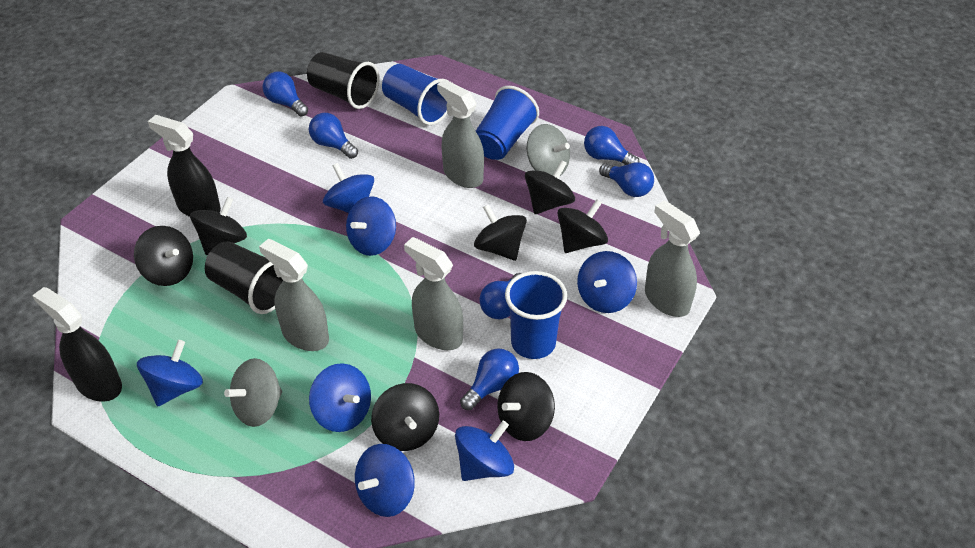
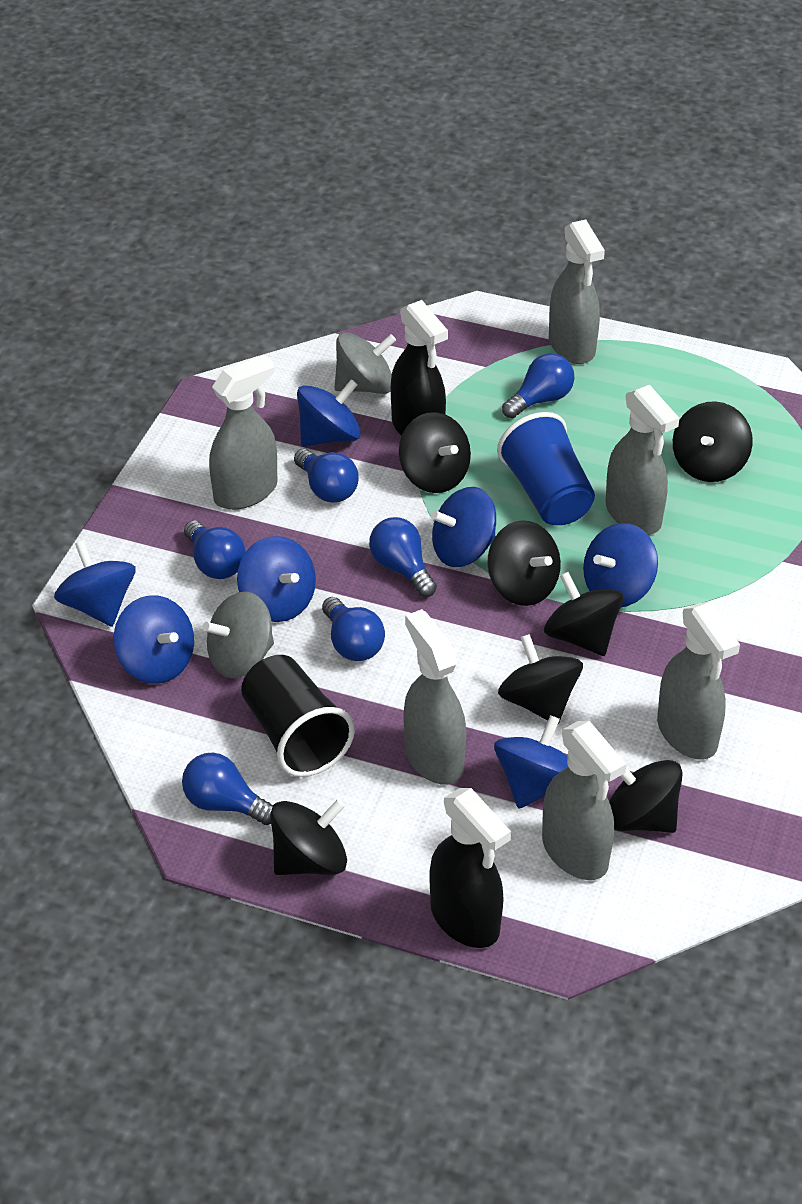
black cup: [205,241,283,314] [307,52,379,109] = 2 -> [241,655,355,777] = 1
blue cup: [382,64,447,125] [476,86,539,160] [505,271,567,359] = 3 -> [497,412,595,525] = 1
grey spray bottle: [259,239,329,351] [404,237,463,350] [437,79,484,188] [645,200,700,317] = 4 -> [209,355,277,510] [404,609,466,785] [542,721,626,880] [549,219,605,364] [606,385,679,535] [657,602,740,760] = 6

